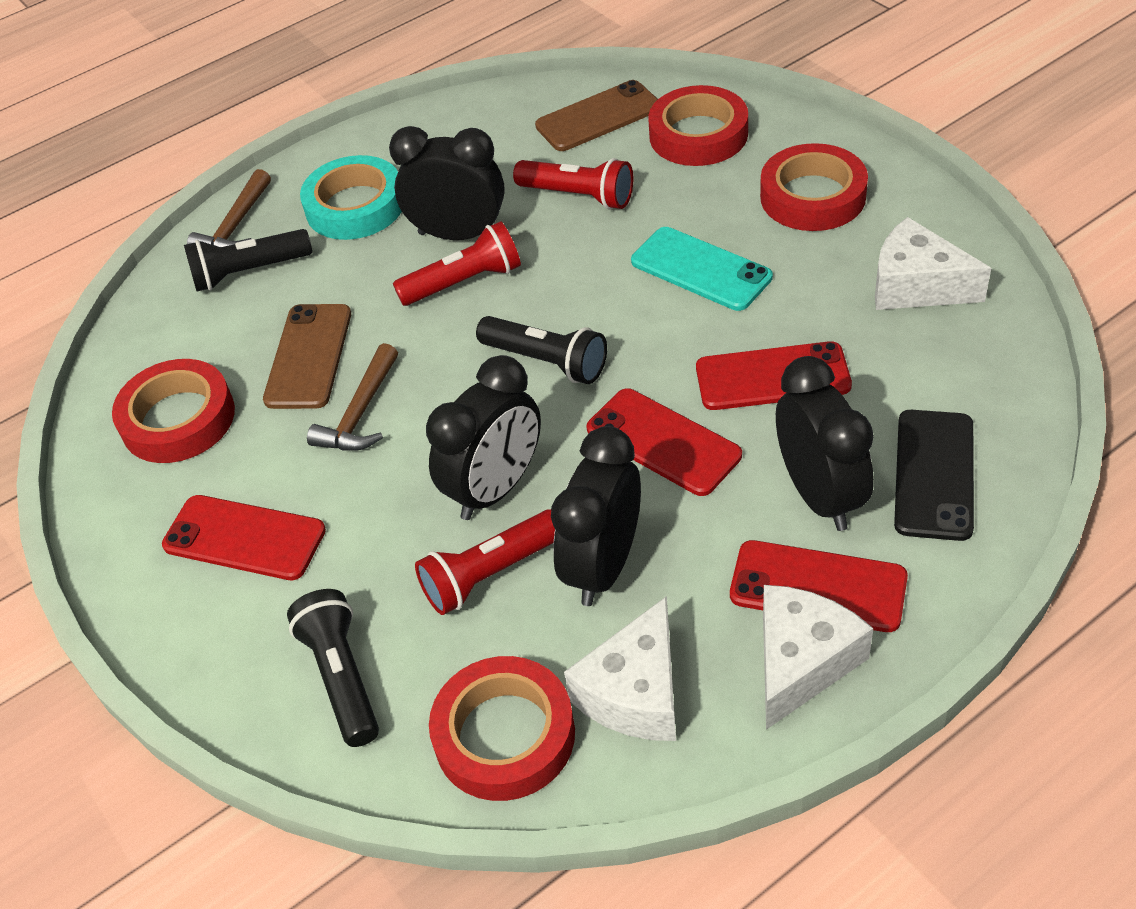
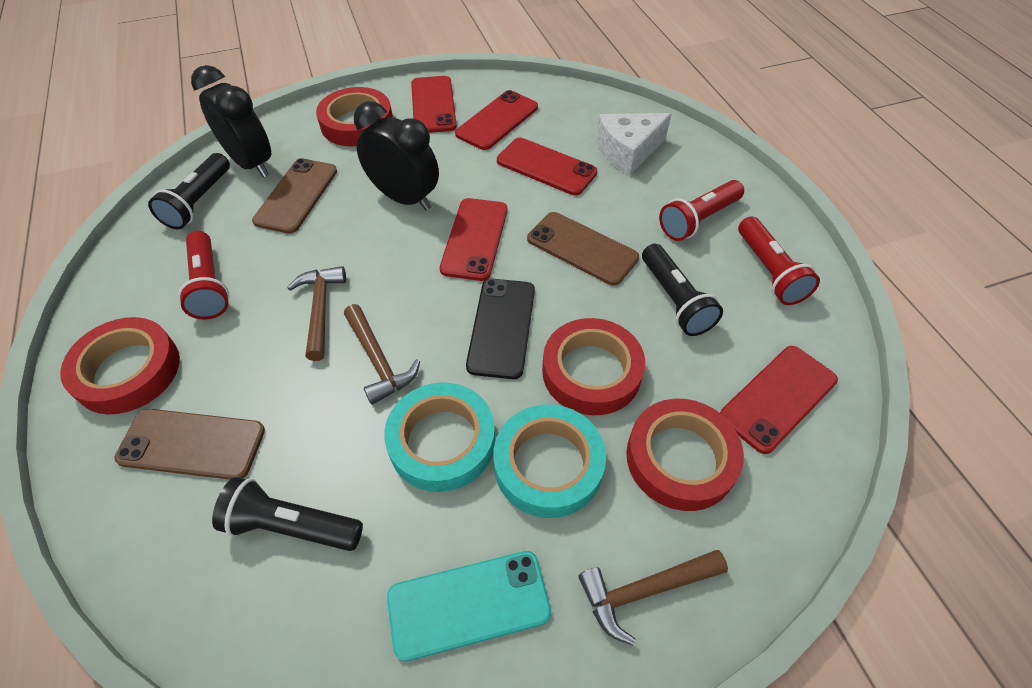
black clock: [389,126,505,240] [426,355,541,520] [551,426,641,606] [776,356,874,531] = 4 -> [191,65,271,177] [354,101,439,211] = 2
brown hammer: [187,169,271,247] [307,343,398,451] = 2 -> [287,266,346,361] [344,304,420,405] [578,550,728,645] = 3
brown phone: [263,304,351,409] [535,80,658,151] = 2 -> [114,409,265,480] [252,158,337,234] [527,212,639,286] = 3
red phone: [162,495,326,580] [586,388,742,496] [696,341,852,410] [730,540,908,632] = 4 -> [411,76,457,133] [440,198,507,281] [455,90,538,150] [497,137,597,195] [720,346,838,454] = 5
turquoise tape: [300,155,402,240] = 1 -> [384,382,495,492] [493,404,606,518] = 2
white cheese: [564,596,676,741] [763,585,873,730] [875,217,991,310] = 3 -> [596,113,671,176] = 1

